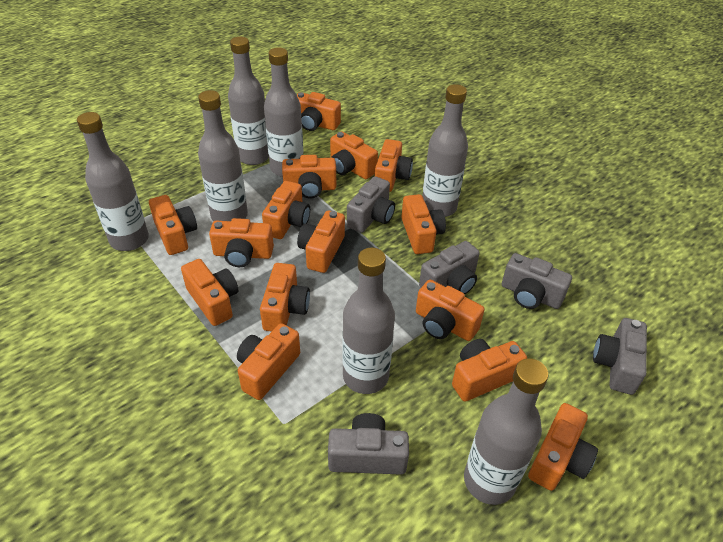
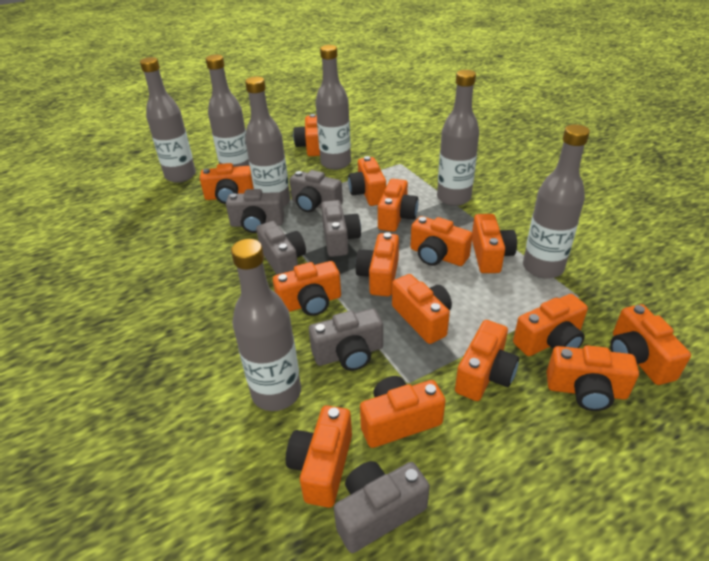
grey camera: [328,413,409,475] [347,176,395,233] [419,241,480,294] [502,253,572,309] [593,318,647,395] = 5 -> [226,189,284,233] [256,221,306,275] [289,170,343,212] [309,308,383,371] [321,200,361,257] [334,461,430,553] = 6

